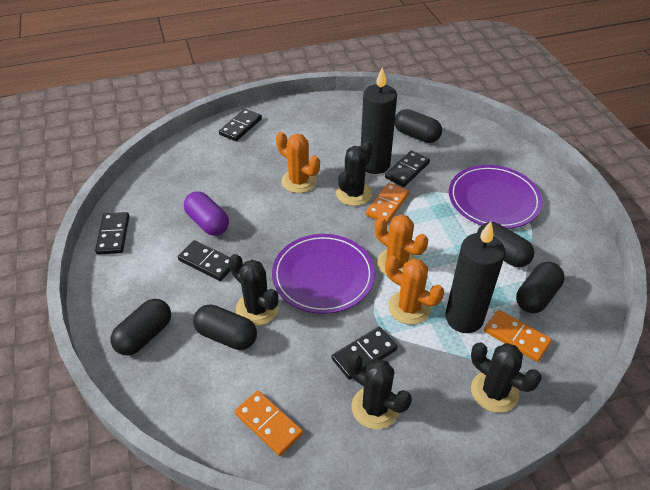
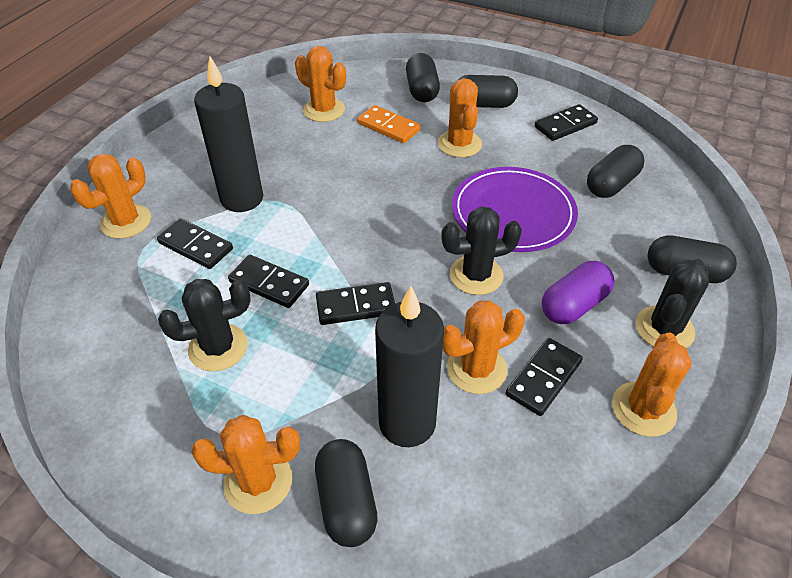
black cactus: [229,254,279,326] [336,141,372,206] [347,353,412,429] [471,342,542,413] = 4 -> [158,279,251,371] [441,206,522,295] [636,259,709,348] = 3
orange cactus: [276,132,320,193] [375,215,428,276] [385,256,444,325] = 3 -> [70,154,151,239] [191,415,300,514] [295,46,346,122] [438,78,482,157] [443,300,525,394] [612,332,692,437] = 6
orange domino: [235,390,303,456] [366,183,409,224] [484,310,552,362] = 3 -> [357,105,421,143] = 1
purple plate: [272,234,375,314] [449,165,542,229] = 2 -> [452,167,578,252] = 1

